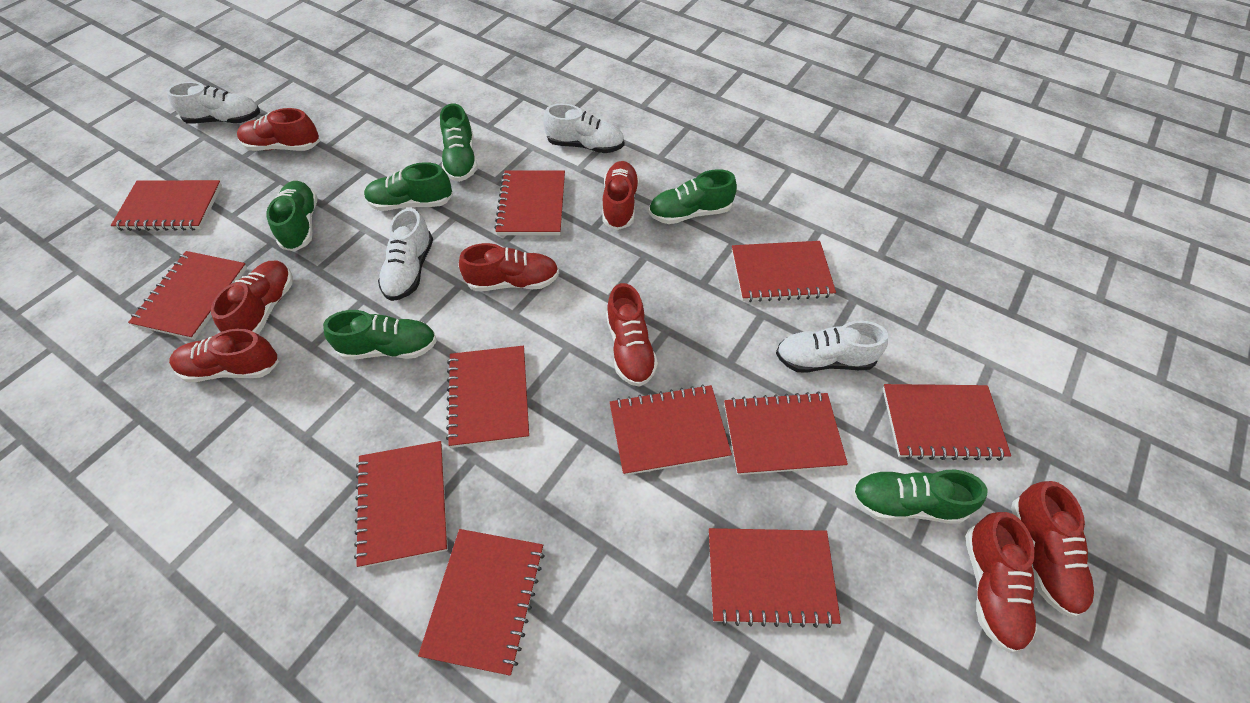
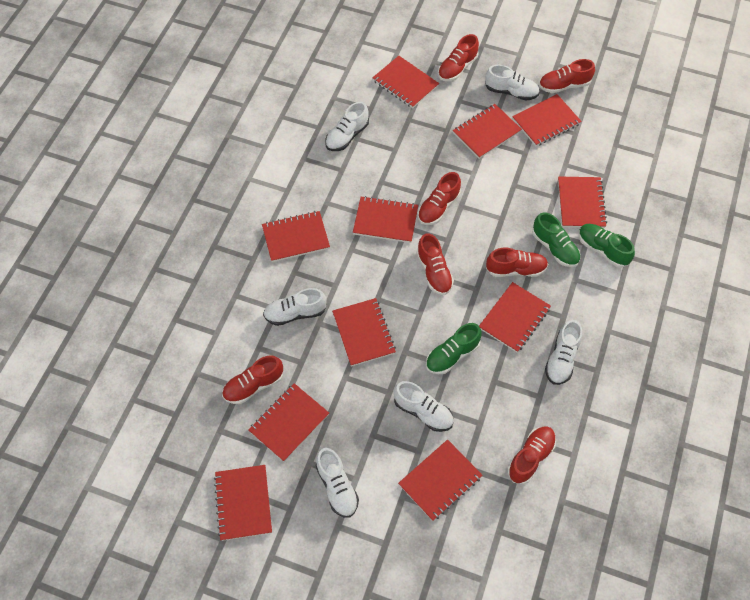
green shoe: [266,181,318,252] [323,310,437,360] [364,162,453,211] [440,103,477,182] [649,169,737,224] [851,470,987,524] = 6 -> [426,323,482,374] [532,212,581,267] [579,224,635,268] = 3
red shoe: [169,329,279,382] [211,261,293,334] [237,108,320,151] [459,243,559,291] [602,161,639,230] [606,283,658,387] [965,512,1037,653] [1011,481,1094,617] = 8 -> [222,356,283,404] [417,233,454,295] [418,172,461,225] [438,34,479,81] [486,248,548,277] [508,426,556,484] [539,59,595,93] = 7
white shoe: [166,82,260,124] [378,208,433,301] [543,103,624,153] [776,321,888,373] = 4 -> [263,288,326,326] [316,448,359,518] [325,102,369,151] [394,381,454,432] [485,65,539,101] [545,320,582,385] = 6

